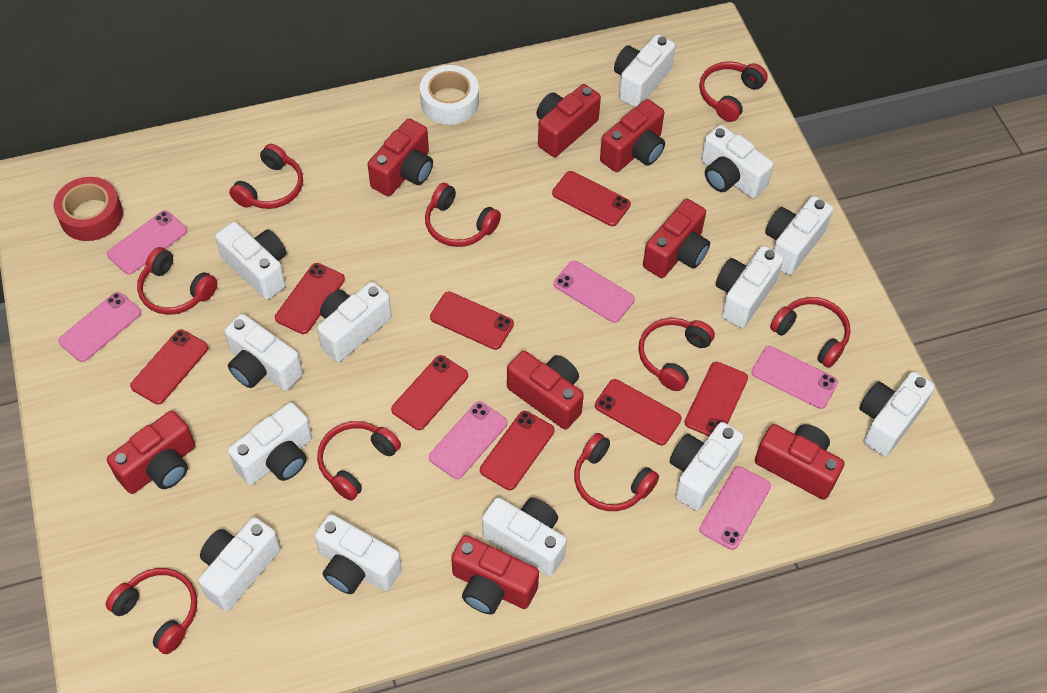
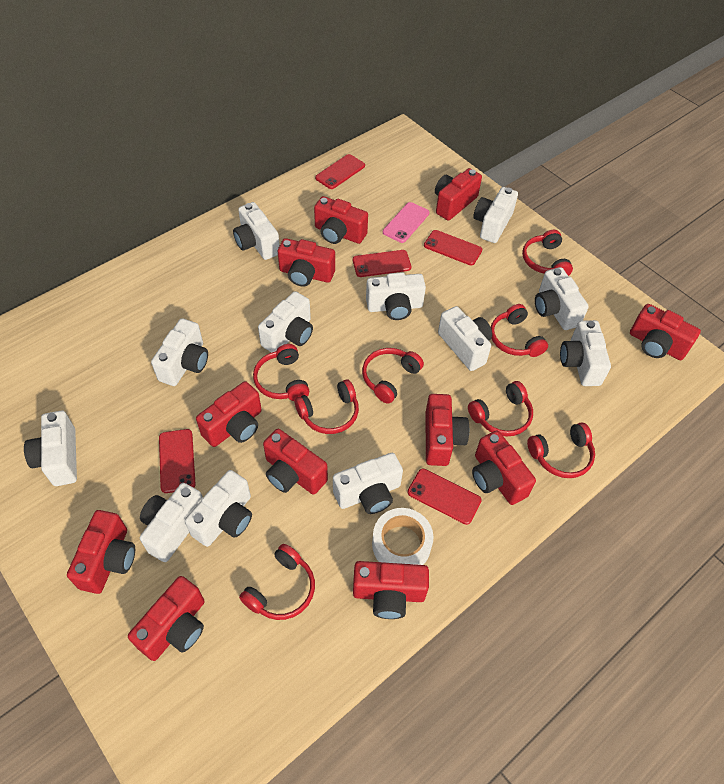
pink phone: [58,292,141,362] [107,210,187,275] [429,401,507,479] [554,261,635,323] [699,466,771,550] [752,346,838,409] = 6 -> [383,202,430,243] = 1
red camera: [107,410,196,494] [368,119,433,196] [451,535,539,614] [507,351,584,430] [536,84,601,157] [600,99,665,172] [643,199,710,278] [755,424,845,500] = 8 -> [67,510,135,594] [128,576,204,661] [196,381,262,447] [263,429,328,495] [278,238,335,287] [314,196,368,244] [353,561,429,619] [425,394,469,466] [435,168,482,221] [472,430,536,505] [630,304,701,360] = 11
red headphones: [106,568,197,654] [137,247,217,315] [229,144,303,209] [317,421,401,500] [425,183,501,247] [574,433,659,511] [639,318,715,391] [699,61,768,122] [770,297,851,368] = 9 -> [239,544,315,620] [253,344,309,401] [294,380,359,434] [362,348,424,404] [468,381,533,437] [491,304,548,357] [522,230,573,276] [527,422,595,478] = 8
red phone: [130,330,208,405] [275,263,345,334] [391,355,468,430] [430,291,514,350] [480,411,554,490] [552,171,631,226] [595,379,682,445] [684,362,748,436] = 8 -> [159,429,196,493] [315,154,365,189] [353,250,411,277] [408,469,482,525] [424,230,482,265] = 5
red tape: [53,177,123,241] = 1 -> none = 0
white camera: [199,517,281,611] [215,222,287,300] [224,314,303,391] [228,402,312,485] [315,514,402,594] [317,282,392,362] [482,498,567,576] [614,34,675,108] [670,422,744,511] [701,125,774,199] [716,246,784,328] [765,196,833,275] [859,372,935,457] = 13 -> [24,411,77,486] [140,483,203,562] [151,318,208,386] [185,470,252,547] [233,202,280,260] [258,291,313,353] [333,453,403,514] [366,272,426,320] [438,306,492,371] [473,187,518,243] [535,267,589,330] [560,320,611,386] = 12

